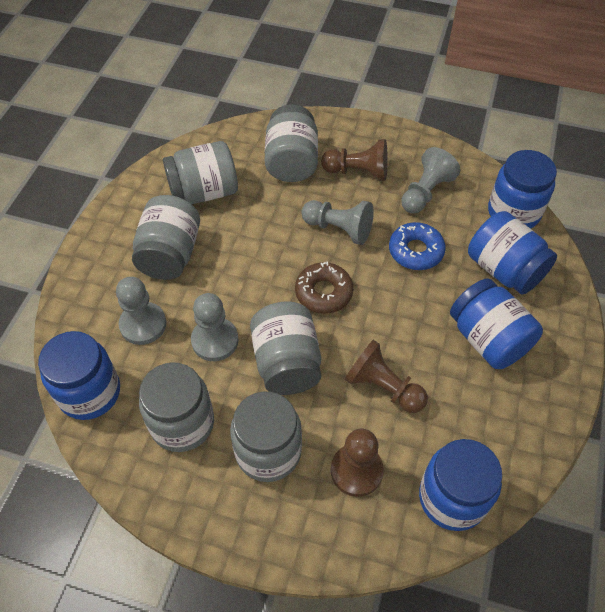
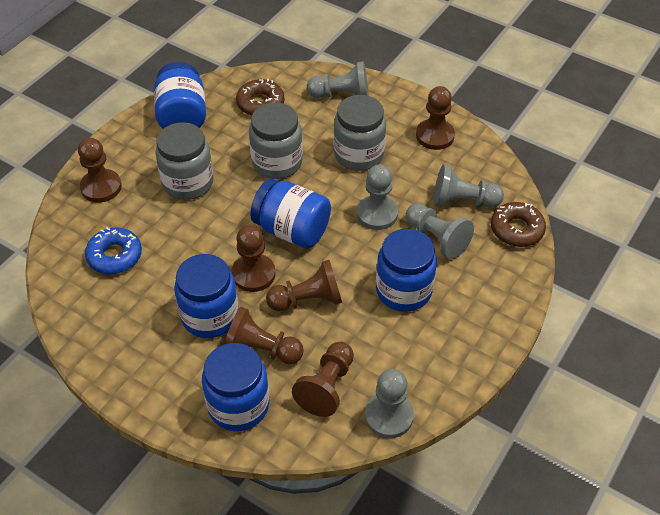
brown donut: [295,261,353,314] = 1 -> [236,79,284,116] [491,202,546,247] = 2
brown pawn: [321,139,388,181] [331,429,384,497] [345,340,428,413] = 3 -> [78,138,122,203] [224,307,304,364] [232,225,276,292] [266,260,342,311] [292,342,354,417] [416,86,455,150] = 6
grey jar: [132,195,200,280] [139,362,214,452] [163,141,238,204] [230,391,302,482] [250,301,321,395] [265,105,318,182] = 6 -> [155,122,214,200] [249,103,303,179] [334,95,386,171] = 3
grey pawn: [116,277,166,345] [191,293,239,361] [301,200,374,245] [401,147,460,214] = 4 -> [307,61,369,98] [357,164,398,230] [365,369,414,438] [405,203,474,259] [434,164,504,208] = 5

